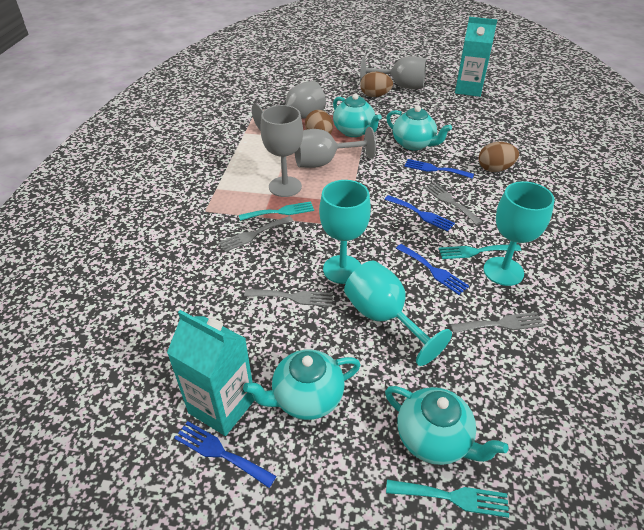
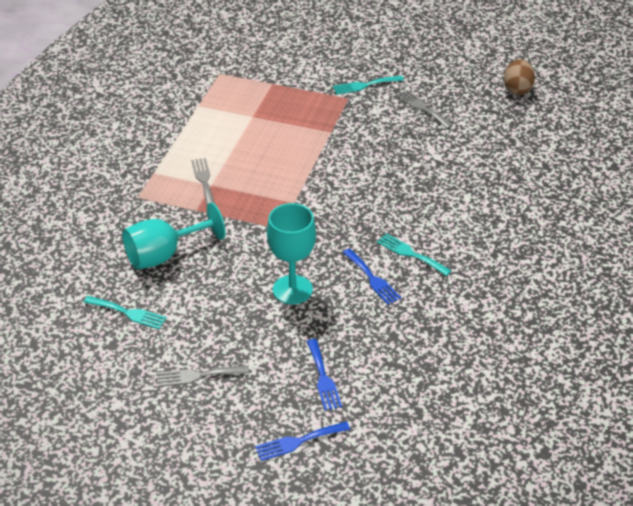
blue fork: [174,421,276,488] [384,195,455,231] [396,244,469,295] [405,159,474,179] = 4 -> [255,421,350,461] [307,339,342,411] [343,249,401,305] = 3
brown egg: [305,110,333,134] [360,72,393,97] [479,142,519,172] = 3 -> [504,59,535,95] = 1
grey fork: [219,216,293,252] [244,289,333,307] [424,183,483,225] [450,312,544,333] = 4 -> [157,366,249,387] [191,158,215,206] [397,90,453,129] = 3
grey goblet: [252,81,326,131] [260,105,303,197] [294,127,376,168] [360,56,426,89] = 4 -> none = 0
turquoise carton: [167,310,255,436] [455,17,498,97] = 2 -> none = 0
turquoise goblet: [319,180,371,284] [344,261,452,366] [483,181,554,286] = 3 -> [122,202,226,270] [267,203,316,304] = 2
turquoise teapot: [243,349,361,420] [333,93,382,137] [385,386,509,465] [386,106,452,150] = 4 -> none = 0

